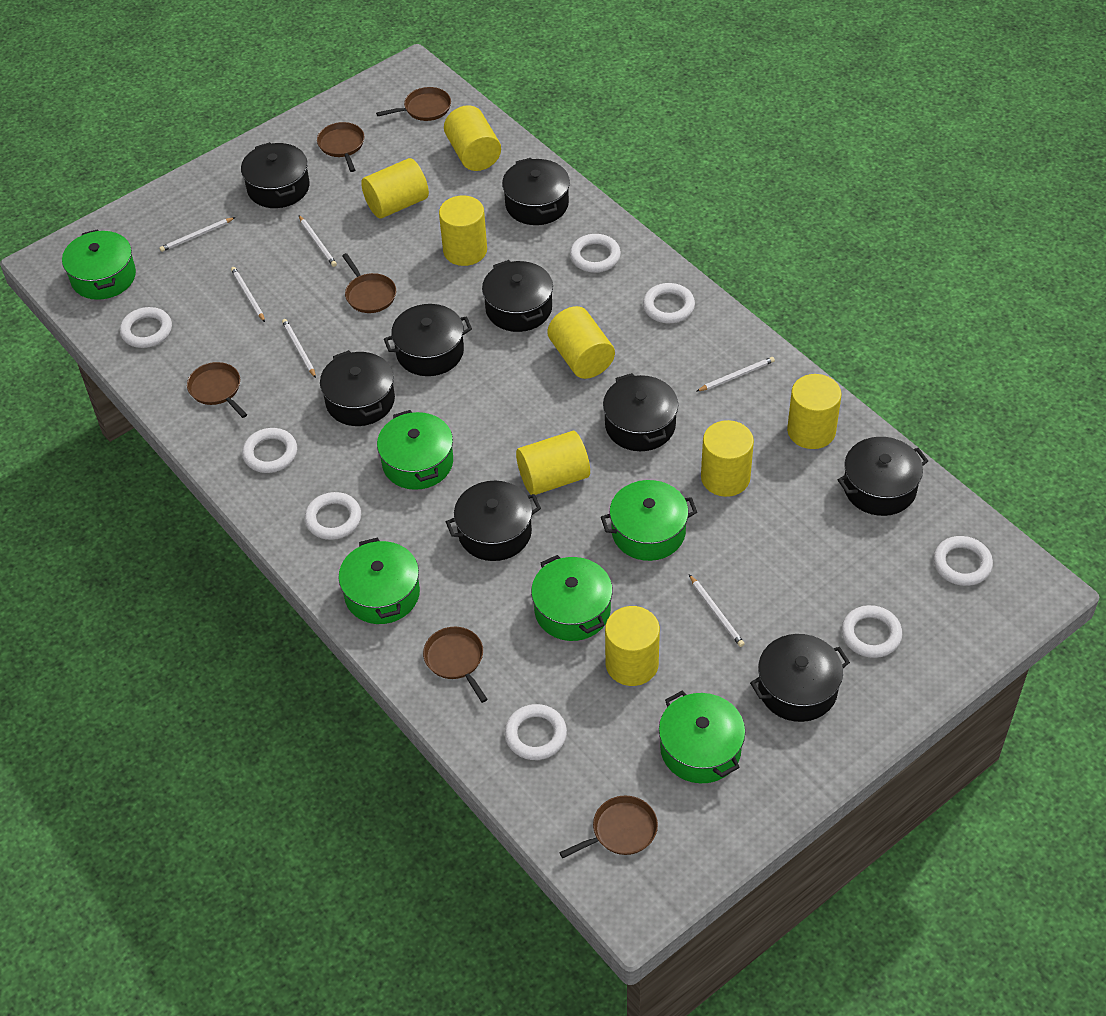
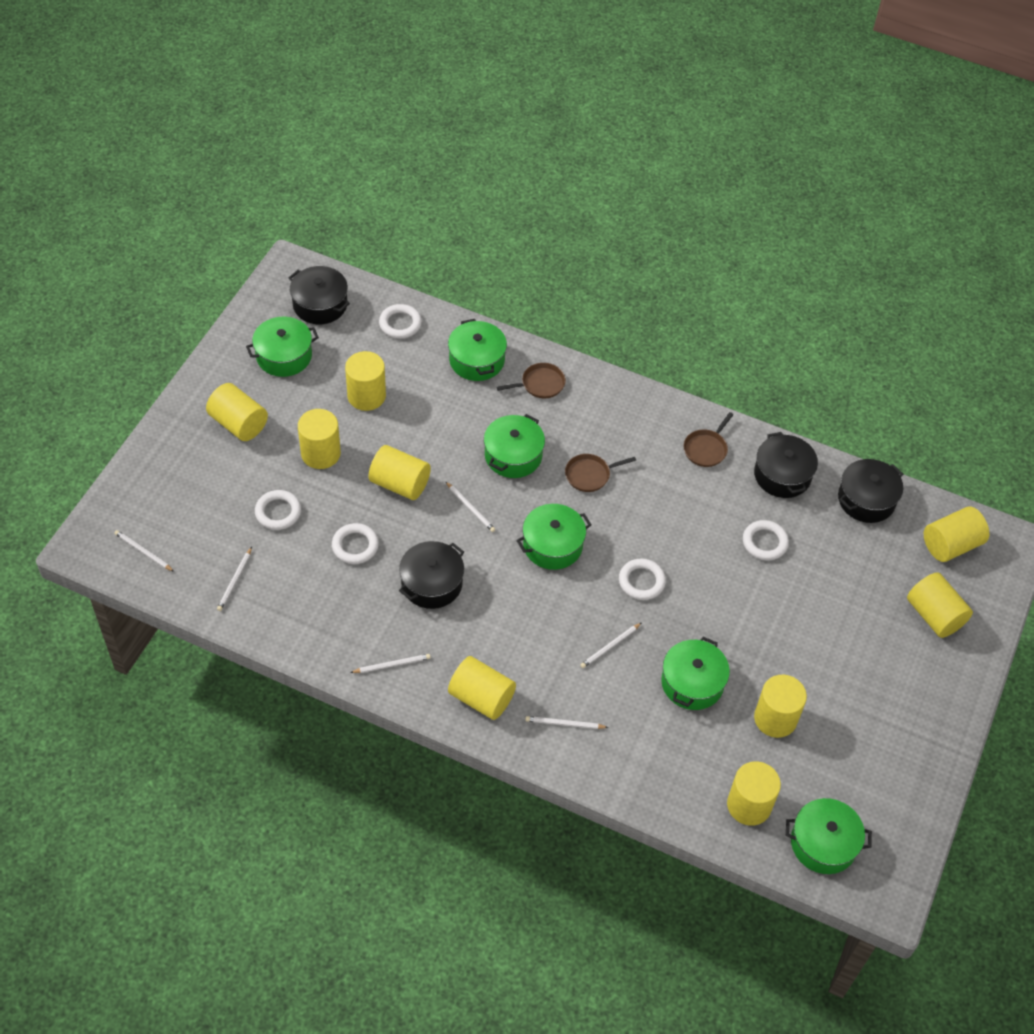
black pot: [241,142,310,208] [320,350,395,426] [384,304,472,376] [446,481,541,561] [482,260,553,332] [502,158,570,225] [603,373,678,451] [750,634,850,722] [838,437,928,516] = 9 -> [289,266,350,324] [399,541,464,609] [754,432,818,498] [838,459,903,523] = 4
brown pan: [187,362,247,418] [317,122,364,172] [342,253,396,313] [376,87,451,121] [423,627,488,703] [559,796,658,858] = 6 -> [496,363,566,398] [565,454,636,492] [683,412,734,467] = 3
white ring: [120,307,172,348] [242,428,297,473] [305,492,361,540] [505,704,567,760] [570,234,621,272] [643,283,695,323] [841,605,902,658] [933,536,993,586] = 8 -> [255,490,301,530] [332,523,379,564] [379,304,422,339] [619,558,666,600] [743,520,789,560] = 5
yellow cylinder: [361,158,429,218] [439,195,487,266] [444,105,501,171] [516,431,590,495] [547,306,615,379] [605,606,660,686] [701,420,754,497] [787,374,842,449] = 8 -> [206,383,268,441] [298,409,341,469] [345,351,386,411] [368,445,431,500] [448,656,516,720] [727,761,781,826] [754,675,807,738] [907,572,973,638] [924,507,989,562] = 9

